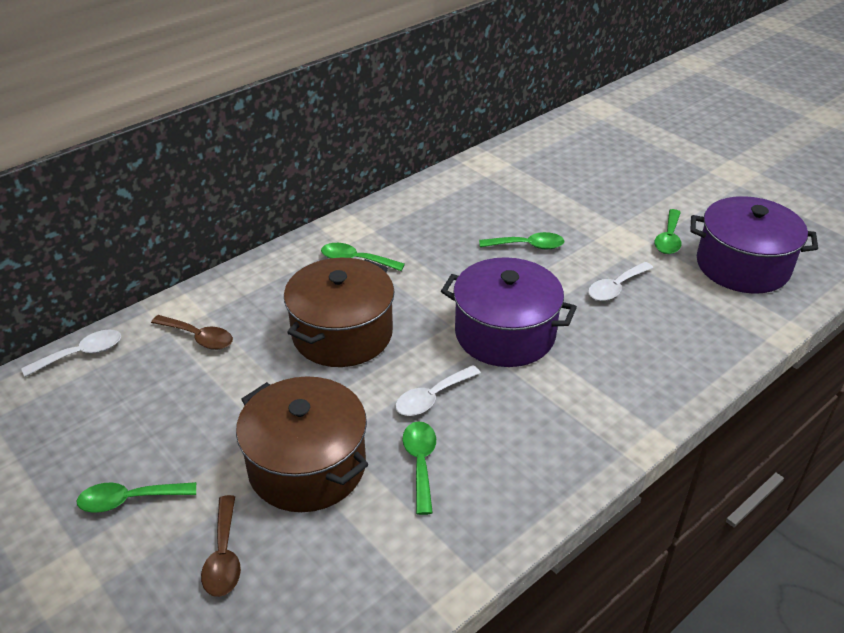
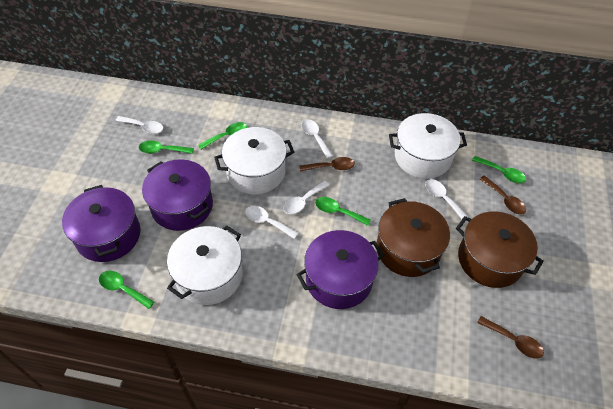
brown spoon: [151,315,233,350] [201,495,241,597] = 2 -> [300,157,355,172] [477,316,544,359] [480,175,526,215] = 3
purple pot: [441,257,577,367] [690,196,818,294] = 2 -> [62,185,140,262] [142,159,213,231] [296,230,384,309] = 3
white pot: none = 0 -> [167,226,242,305] [214,127,294,194] [389,113,467,179] = 3
white spoon: [21,329,121,377] [395,365,481,416] [588,262,653,301] = 3 -> [116,116,164,134] [245,206,298,239] [283,181,330,214] [301,119,333,159] [425,179,469,221] = 5

